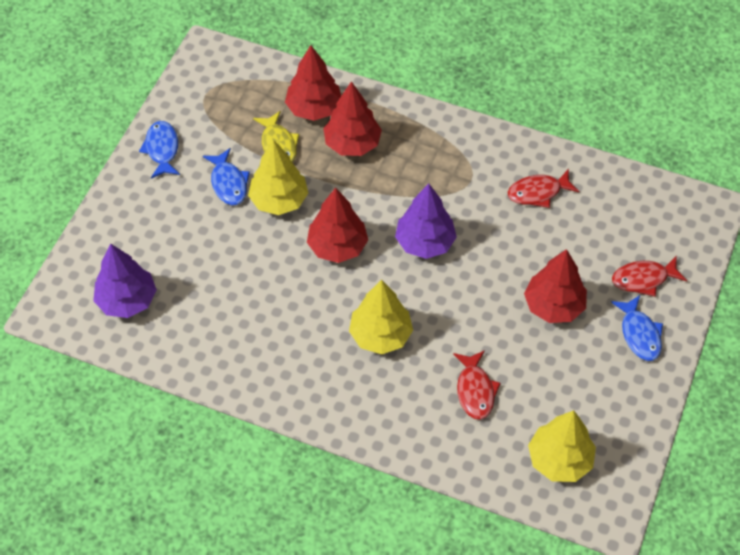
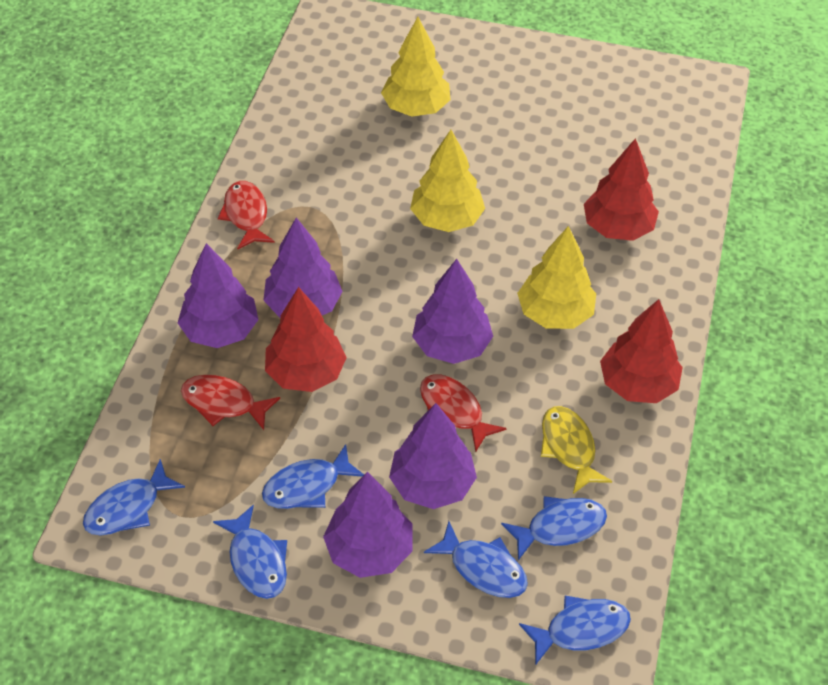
blue fish: [139,121,180,179] [203,148,250,205] [611,295,663,361] = 3 -> [83,459,185,535] [213,504,287,599] [262,444,364,509] [424,521,528,598] [501,496,607,561] [519,596,631,666] = 6
purple tree: [93,244,157,318] [395,184,457,259] = 2 -> [178,243,259,348] [263,218,343,317] [323,472,412,578] [389,403,477,509] [412,259,493,364] = 5
red tree: [285,45,341,121] [307,188,368,263] [323,81,382,156] [524,249,587,323] = 4 -> [265,287,347,392] [584,138,659,241] [600,299,683,403] = 3

